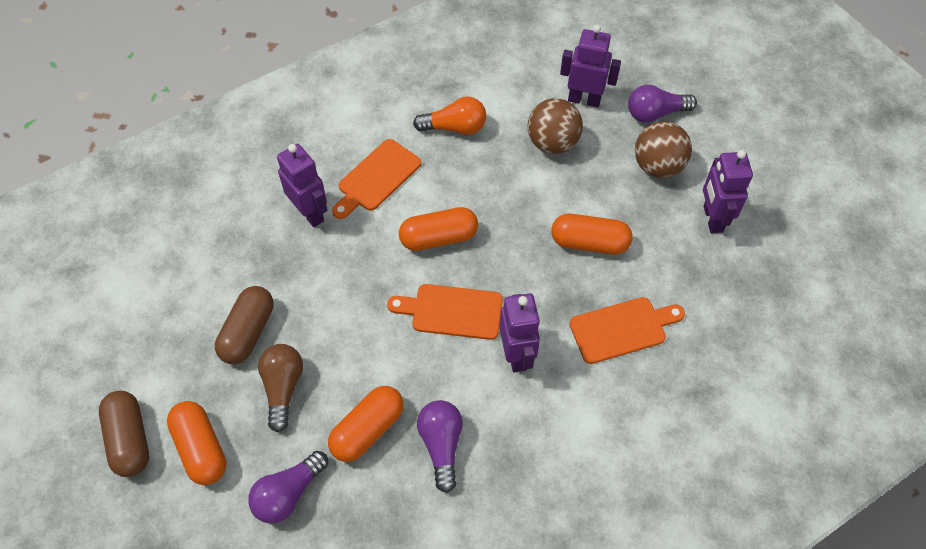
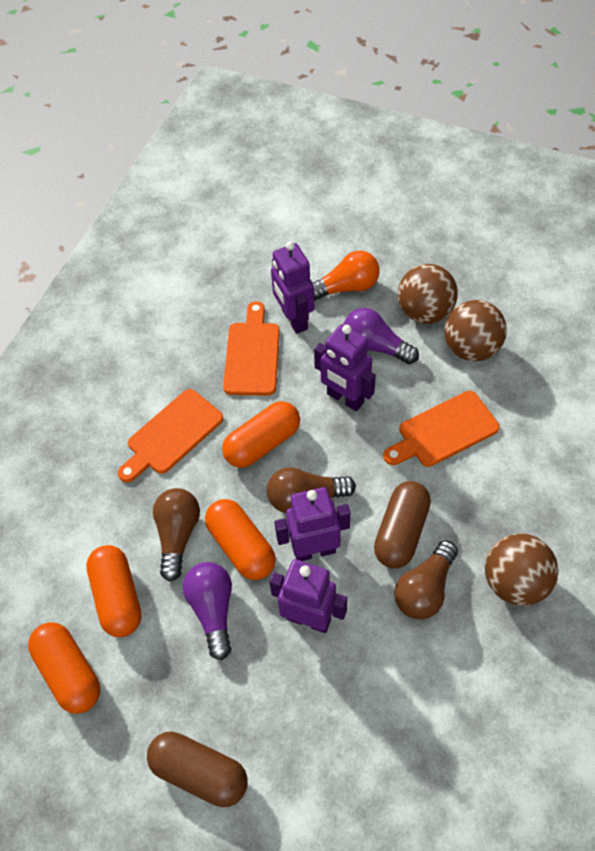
brown ball: [528,98,583,154] [635,121,692,178] = 2 -> [398,264,458,324] [444,300,507,361] [485,533,558,606] = 3
brown light bulb: [258,344,303,432] = 1 -> [153,488,200,582] [267,467,356,513] [394,540,458,620] = 3
purple light bulb: [248,451,328,524] [417,400,463,493] [628,85,697,123] = 3 -> [183,562,232,660] [343,308,419,364] = 2

